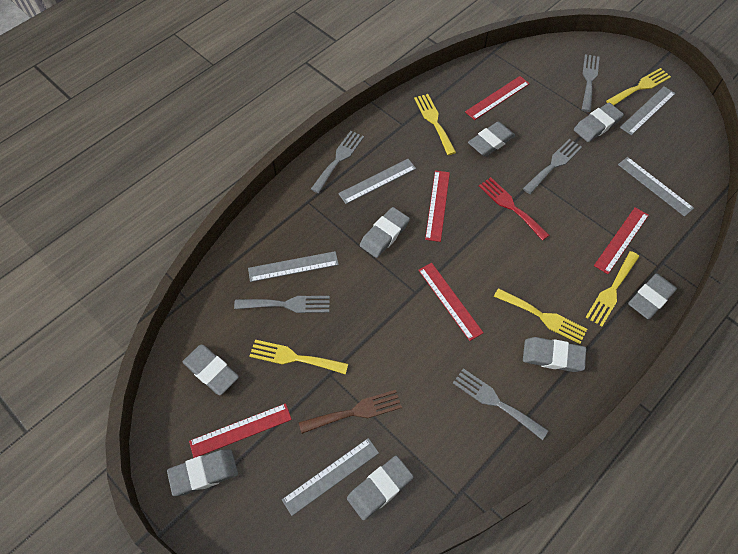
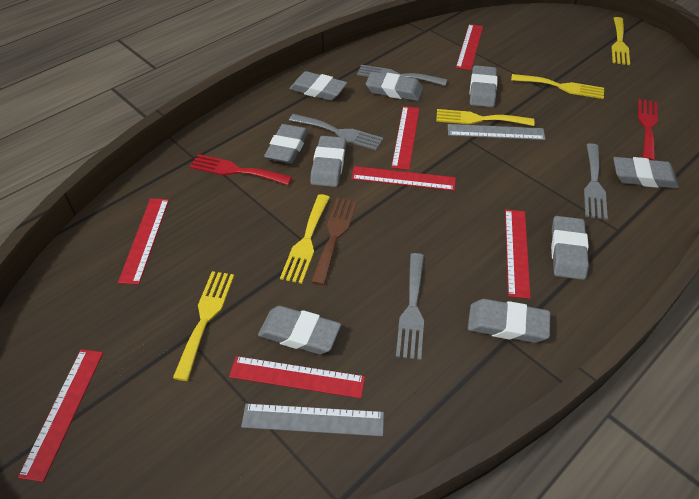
grey eraser: [167,449,238,496] [183,344,239,395] [347,456,414,521] [360,207,410,258] [468,121,515,157] [523,337,586,372] [574,103,624,142] [628,274,677,319] = 8 -> [258,306,341,354] [264,124,309,164] [289,71,347,101] [310,136,346,187] [366,71,423,101] [468,299,550,343] [470,65,498,107] [551,216,589,280] [613,157,679,189] = 9
grey fork: [234,296,330,313] [311,131,364,193] [453,368,548,440] [523,139,582,194] [582,54,600,112] = 5 -> [289,114,383,150] [357,65,447,86] [396,253,424,360] [584,143,608,220] = 4
grey ruler: [248,251,339,282] [282,438,379,516] [338,159,416,204] [618,157,694,217] [620,86,676,135] = 5 -> [241,403,384,436] [448,124,546,140] = 2
red fork: [479,177,549,241] = 1 -> [189,154,292,185] [638,99,658,160] = 2
red ruler: [189,403,292,458] [418,263,484,341] [425,170,450,242] [465,76,530,120] [594,207,649,274] = 5 -> [18,349,103,482] [118,198,169,285] [229,356,365,399] [351,166,456,191] [391,106,420,170] [456,24,483,70] [505,210,531,299] = 7

